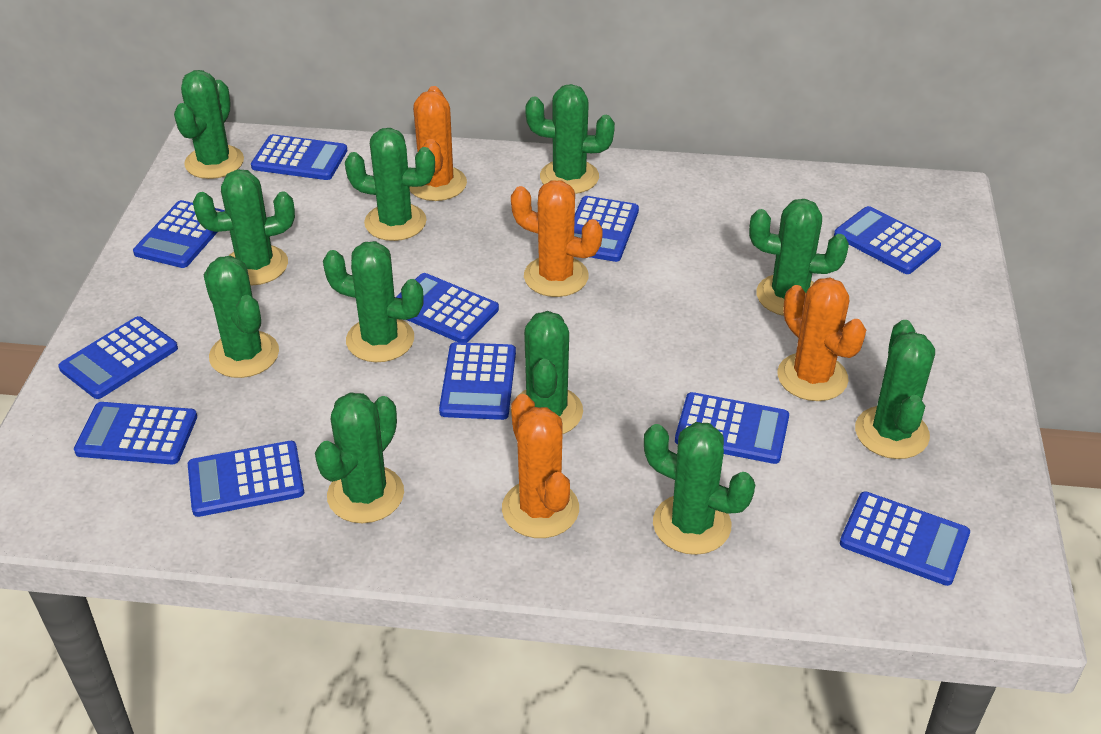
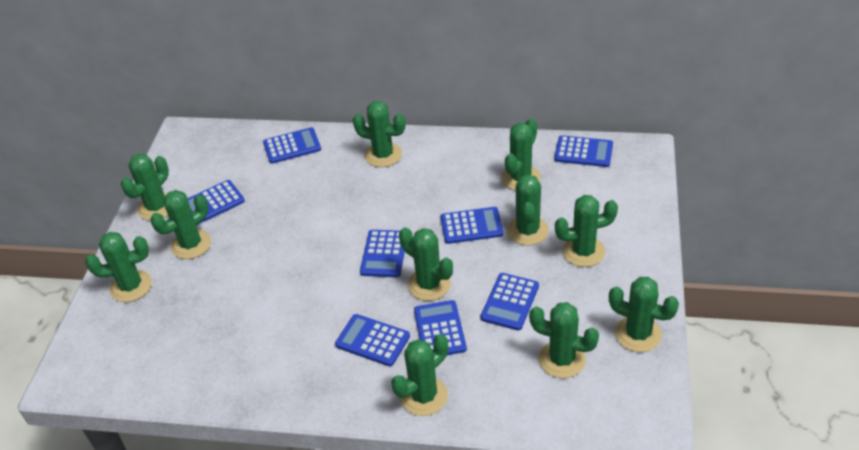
blue calculator: [58,316,178,399] [74,402,197,464] [133,200,225,268] [188,441,304,517] [251,134,347,180] [396,273,499,343] [439,342,516,420] [574,196,639,262] [675,392,789,464] [834,206,941,274] [840,491,970,586] = 11 -> [187,180,245,225] [263,127,321,164] [335,314,410,366] [360,230,405,277] [414,300,467,355] [441,207,503,244] [481,273,539,331] [554,135,613,167] = 8
orange cactus: [409,86,467,201] [502,394,579,538] [511,180,603,297] [777,277,866,401] = 4 -> none = 0

